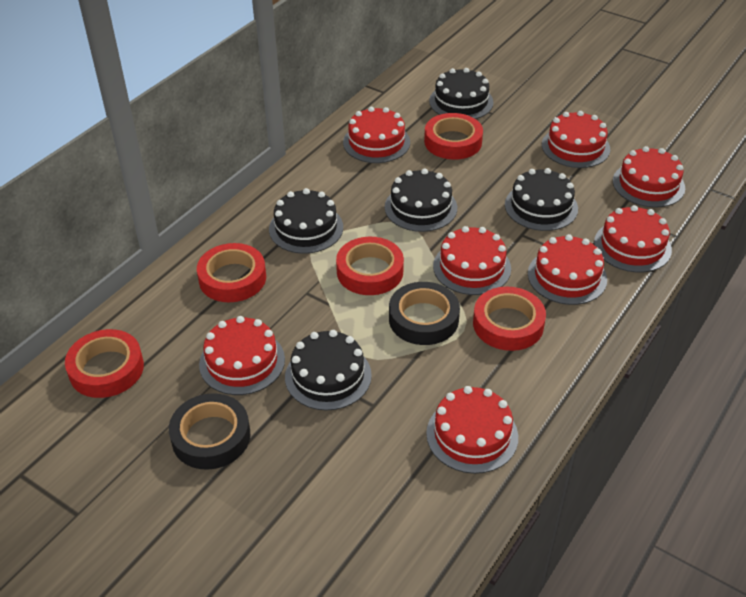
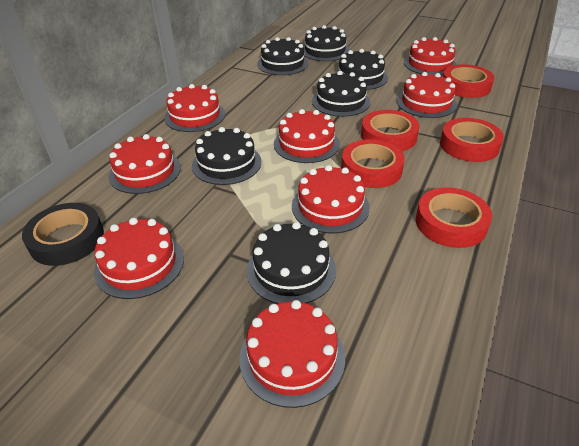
black cake: [269,188,343,254] [285,330,372,411] [385,169,457,232] [429,68,494,119] [505,168,578,231] = 5 -> [192,127,261,185] [247,222,336,304] [257,37,308,75] [303,25,349,61] [312,71,370,117] [335,49,388,90] = 6
black tape: [169,393,251,470] [389,282,460,345] = 2 -> [22,203,104,266] = 1

